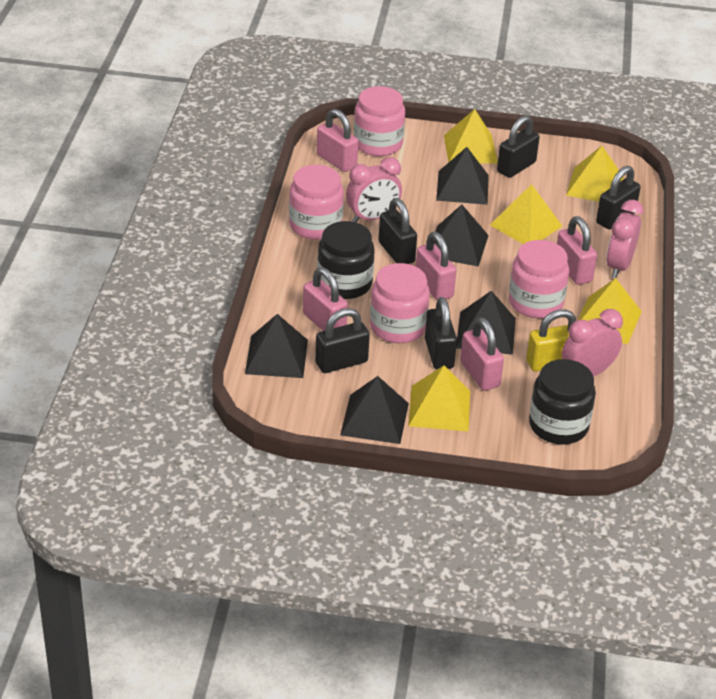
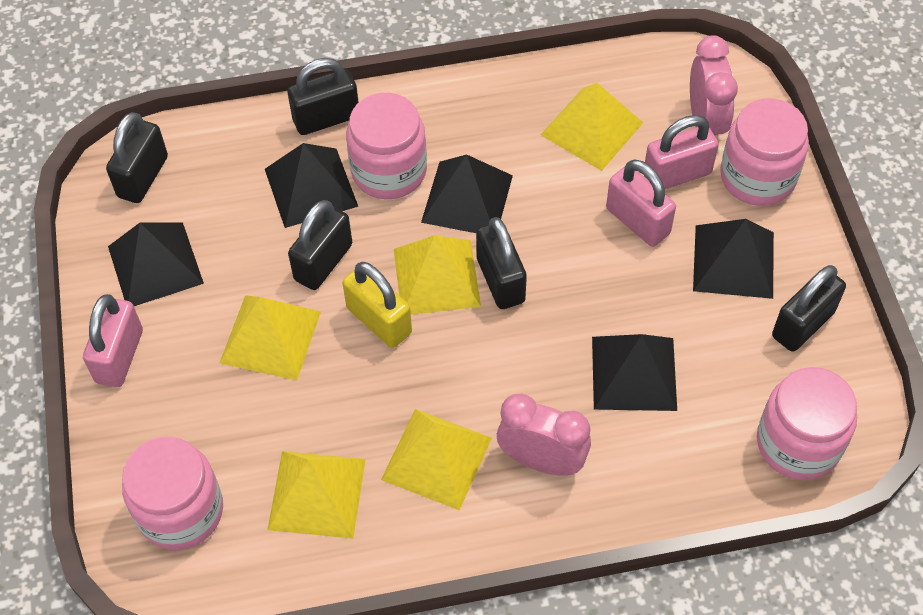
black jar: [317,221,375,299] [529,359,596,444] = 2 -> none = 0
pink clock: [346,157,402,222] [562,309,623,377] [606,200,644,278] = 3 -> [497,394,591,476] [690,35,738,135] = 2
pink padlock: [303,267,348,331] [317,109,359,172] [416,232,457,300] [460,317,504,391] [557,216,597,285] = 5 -> [83,294,143,387] [606,160,676,247] [644,115,719,189] = 3

